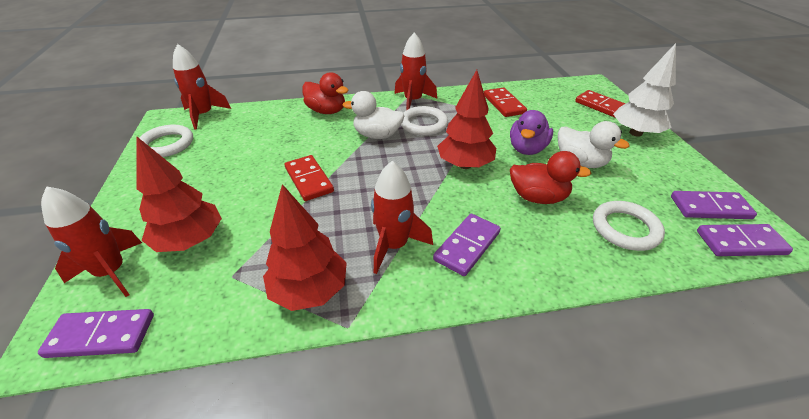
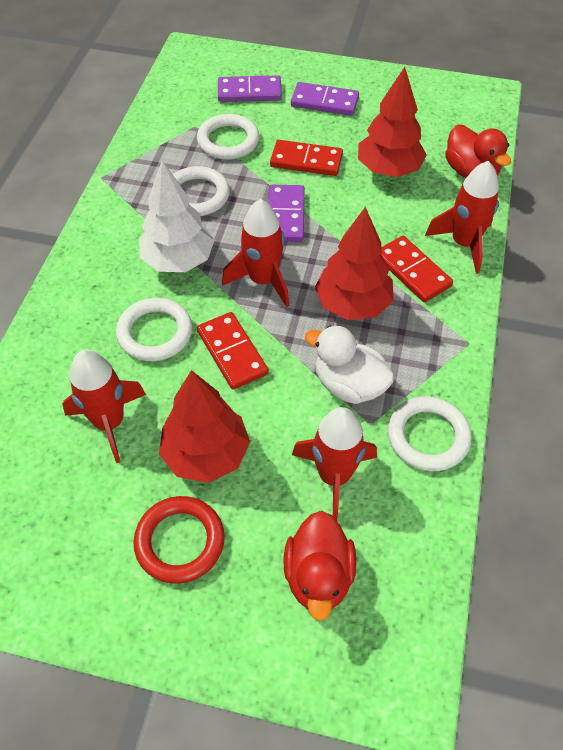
purple domino: [38,309,154,358] [433,214,501,276] [671,191,757,219] [697,224,793,256] = 4 -> [218,75,282,102] [268,185,305,242] [291,82,359,116] = 3
purple duck: [510,110,553,155] = 1 -> none = 0
red ring: none = 0 -> [133,496,225,584] = 1
white duck: [342,91,404,139] [558,121,630,168] = 2 -> [305,325,395,404] = 1
white ring: [136,125,193,157] [401,106,448,136] [593,201,665,251] = 3 -> [116,298,192,361] [173,166,230,216] [197,114,259,160] [388,396,471,471] = 4

